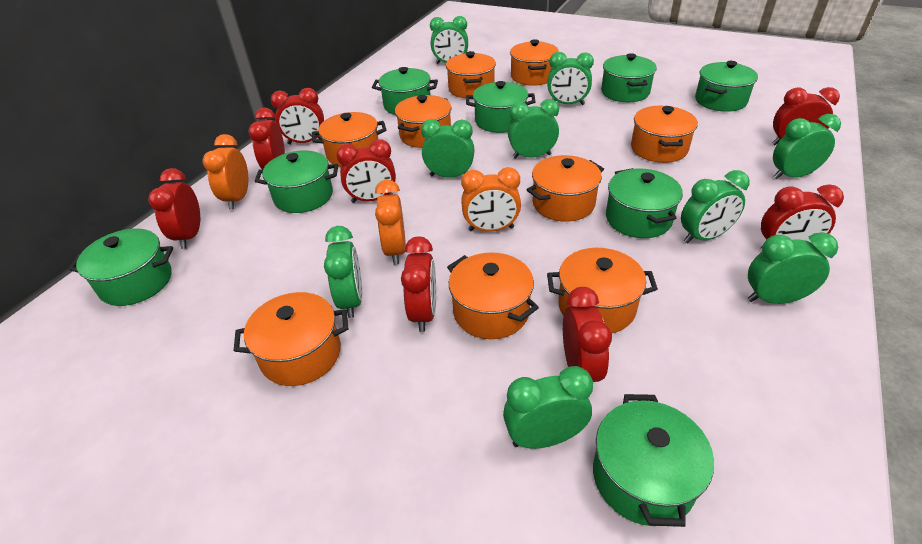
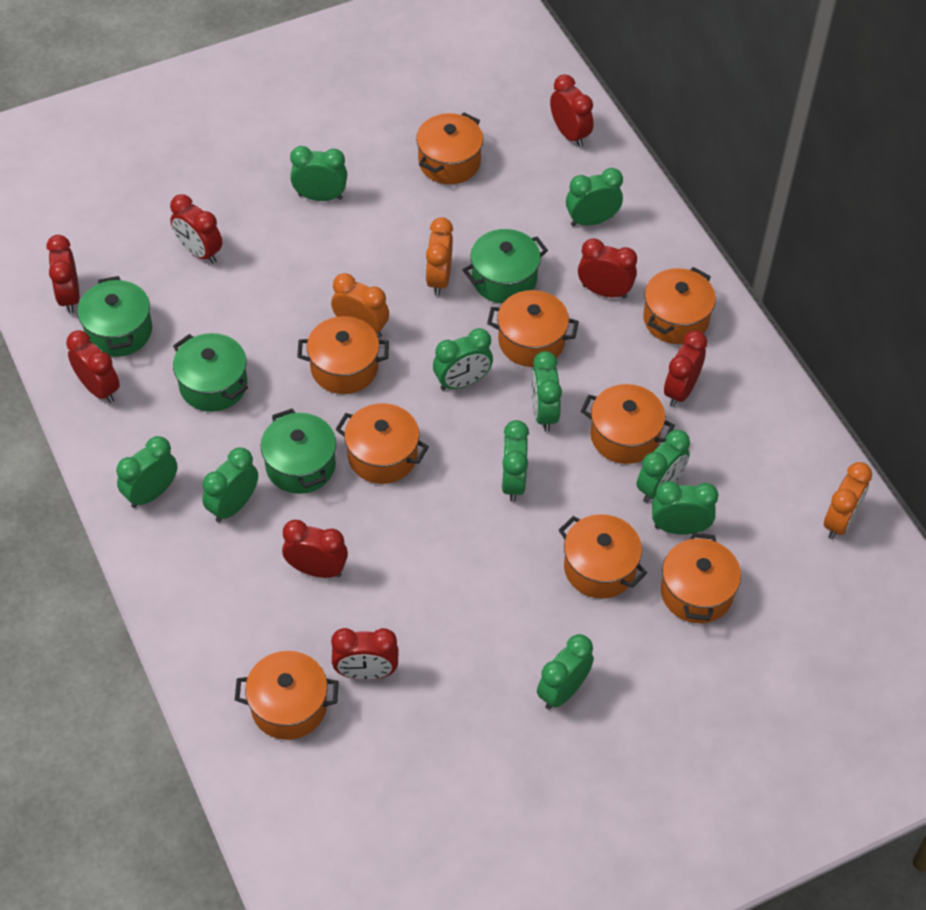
green clock: [324,226,362,318] [421,119,475,178] [430,16,468,64] [503,366,593,449] [508,99,559,159] [547,52,594,105] [681,170,750,244] [748,232,838,304] [773,114,841,179] = 9 -> [116,436,178,508] [202,448,258,523] [290,146,347,201] [433,328,493,391] [502,420,529,502] [531,351,562,432] [537,634,594,710] [566,168,623,226] [636,430,690,503] [652,481,718,535] = 10
green pot: [68,229,173,306] [255,150,338,213] [372,67,438,115] [466,81,536,133] [593,394,714,527] [601,53,657,102] [606,168,683,238] [695,61,758,112] = 8 -> [78,276,152,357] [173,333,248,412] [261,409,336,494] [463,229,548,304] = 4

